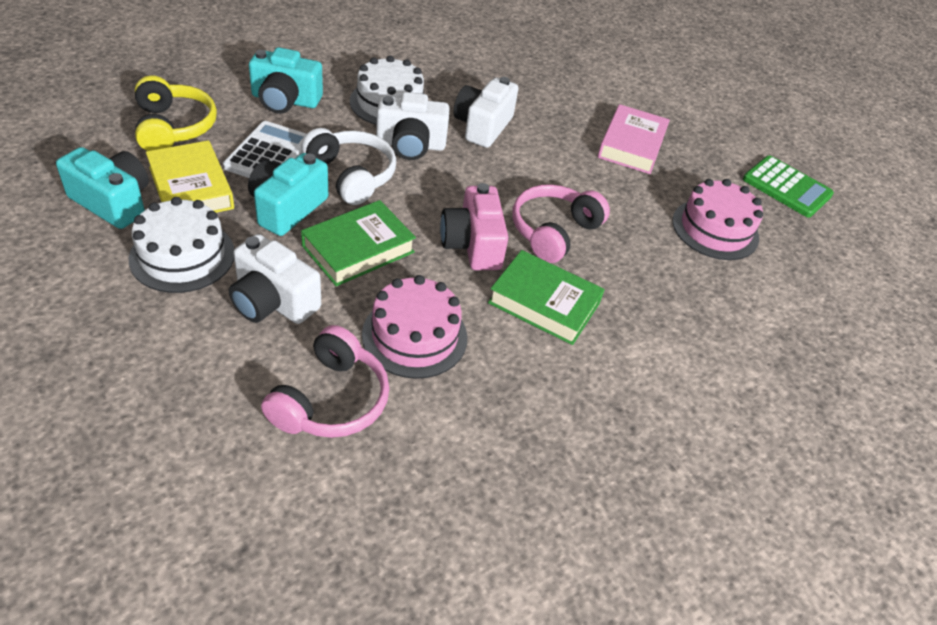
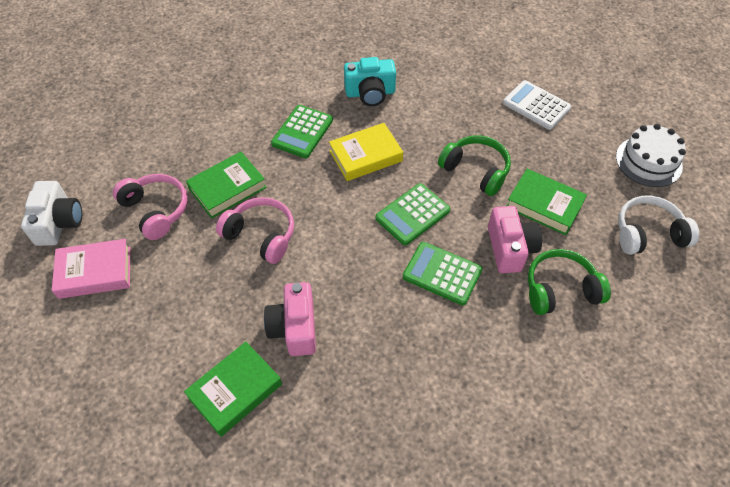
green book: [301,200,416,286] [488,250,605,345] = 2 -> [184,341,282,437] [186,152,267,219] [507,169,587,235] = 3
green calculator: [743,156,834,218] = 1 -> [271,105,333,158] [375,183,450,245] [403,242,482,305] = 3
green headphones: none = 0 -> [438,135,511,196] [528,249,611,315] = 2
pink cake: [362,275,467,379] [672,179,763,260] = 2 -> none = 0
pink camera: [440,183,509,270] = 1 -> [264,282,316,356] [488,206,542,273] = 2
turquoise camera: [56,147,149,229] [248,153,328,236] [249,47,323,114] = 3 -> [344,57,396,106] = 1
white cake: [129,197,234,293] [350,56,424,125] = 2 -> [616,124,686,187] = 1
white camera: [229,234,321,324] [376,92,450,160] [454,77,519,148] = 3 -> [21,181,82,246] = 1
yellow headphones: [135,75,217,151] = 1 -> none = 0

